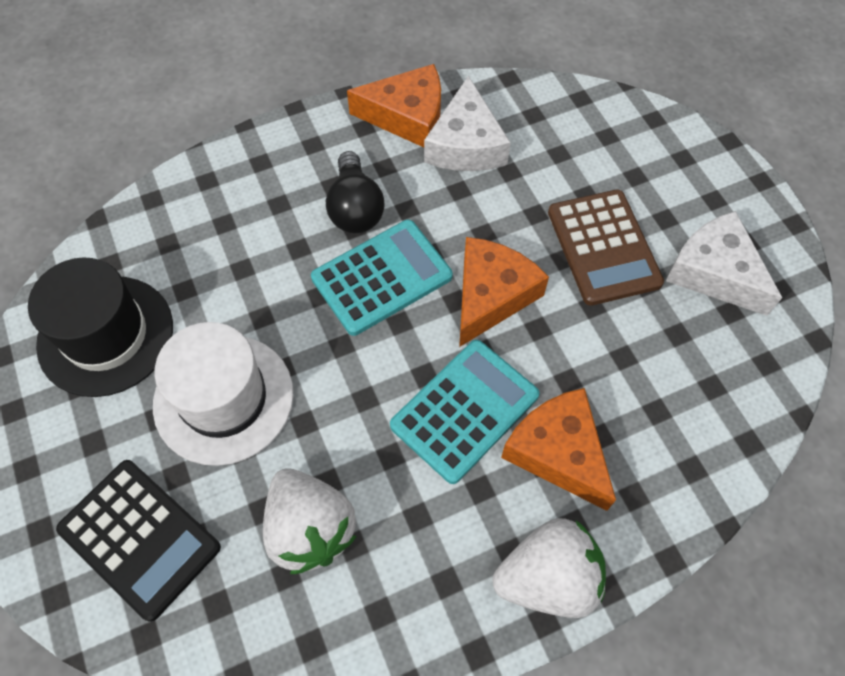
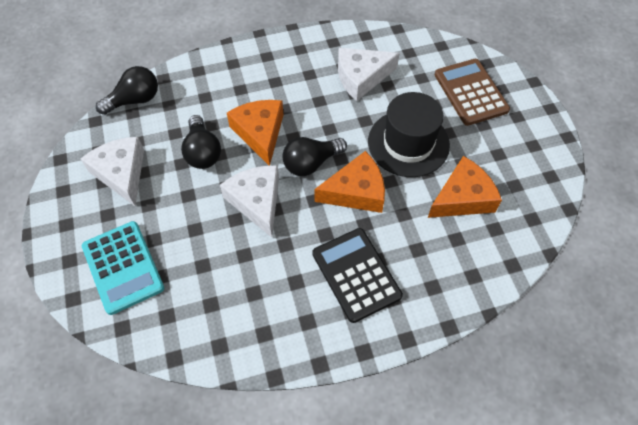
black light bulb: [326,151,385,233] = 1 -> [96,66,158,115] [181,115,221,169] [282,137,347,176] = 3
turquoise calculator: [311,220,453,336] [390,340,540,484] = 2 -> [82,221,164,315] = 1
white cheese: [424,76,511,171] [666,211,782,316] = 2 -> [81,137,144,206] [220,165,279,237] [338,48,400,101] = 3
white hat: [153,322,294,466] = 1 -> none = 0
white strawberry: [263,469,357,574] [492,518,606,618] = 2 -> none = 0

